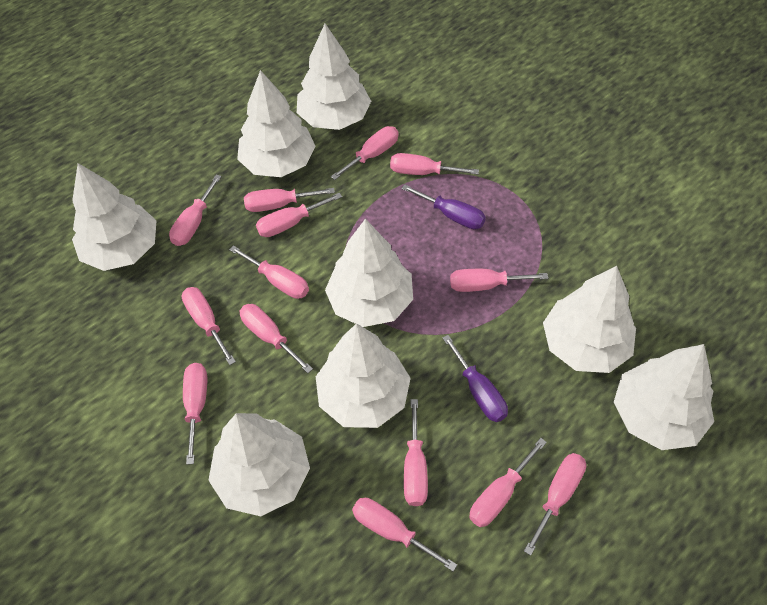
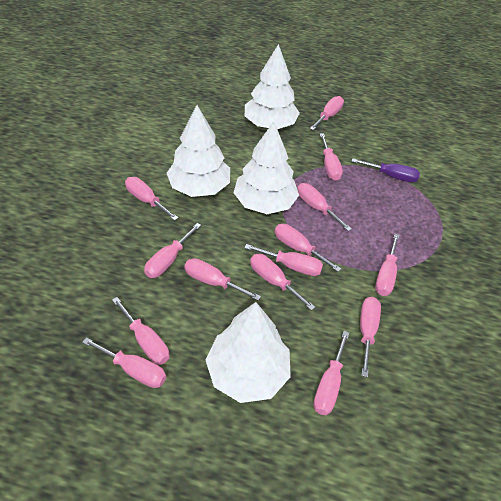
purple screwdriver: [401,184,486,229] [443,335,508,422] = 2 -> [352,158,420,182] = 1
white tree: [72,163,157,271] [208,413,310,516] [237,70,315,177] [297,24,371,130] [316,323,411,428] [325,219,413,327] [543,266,636,373] [614,344,714,450] = 8 -> [167,105,230,197] [206,302,291,403] [233,121,299,214] [245,44,300,129] = 4

